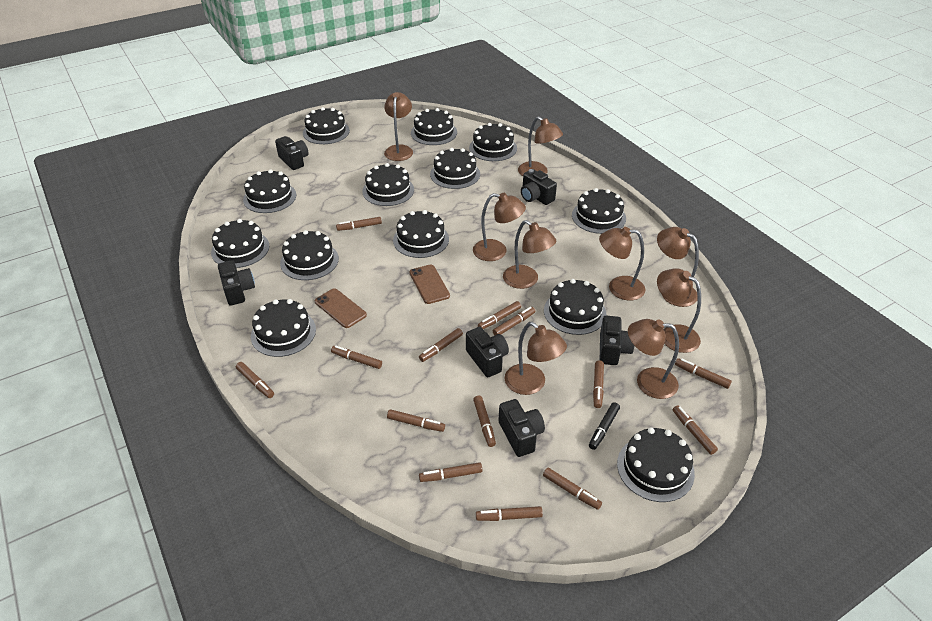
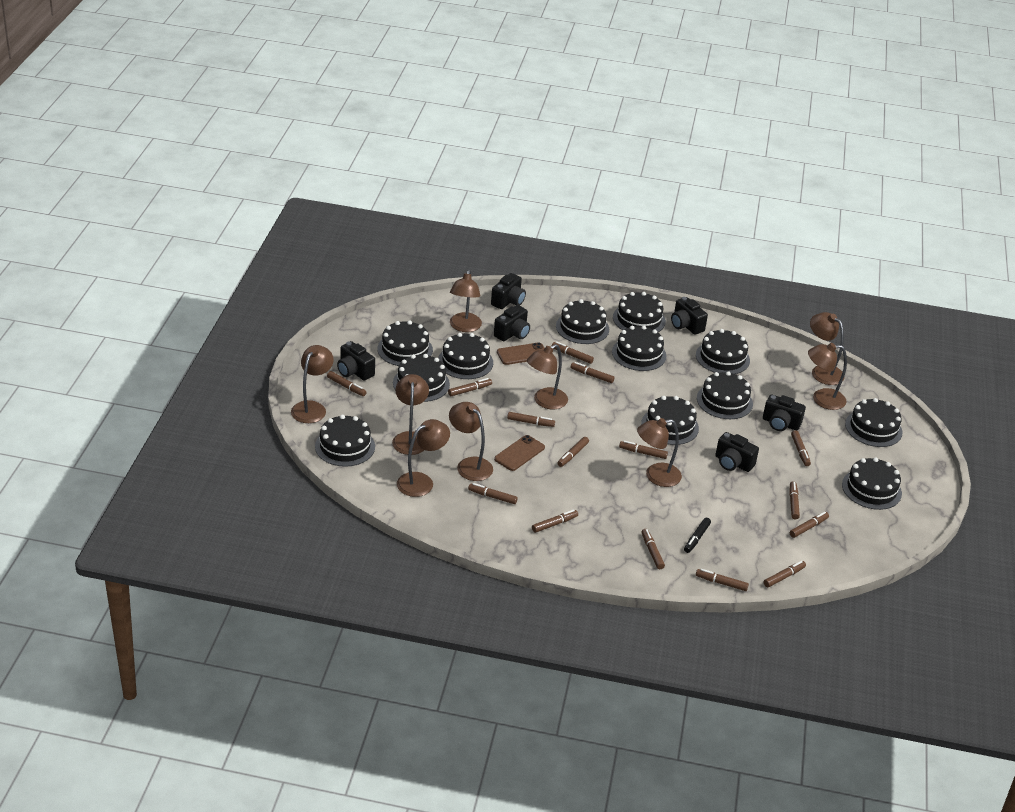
black cake: [211,219,269,268] [243,169,296,213] [251,299,316,357] [280,230,339,280] [303,107,350,144] [363,163,414,206] [393,210,449,258] [411,108,457,145] [430,148,480,189] [469,123,517,161] [544,279,606,335] [572,188,626,234] [617,427,695,502] = 13 -> [315,415,375,467] [378,320,433,366] [393,354,450,402] [438,333,493,379] [556,299,609,344] [612,325,666,371] [613,292,666,332] [641,396,699,445] [696,329,750,374] [697,371,753,419] [842,457,902,510] [845,398,902,447] = 12
brown marker: [236,362,274,398] [331,346,382,369] [336,217,382,231] [387,409,445,432] [419,328,463,362] [419,462,482,482] [473,396,496,447] [476,506,543,521] [478,301,521,329] [493,307,535,335] [543,468,602,510] [593,360,604,408] [673,405,718,455] [675,358,732,389] = 14 -> [327,371,366,396] [448,378,492,396] [468,483,518,504] [507,412,555,427] [532,509,578,533] [552,341,594,364] [557,437,589,467] [570,362,615,383] [619,441,668,459] [642,529,665,569] [696,569,749,591] [764,561,806,588] [789,481,800,519] [790,512,829,538] [791,430,811,466] = 15

